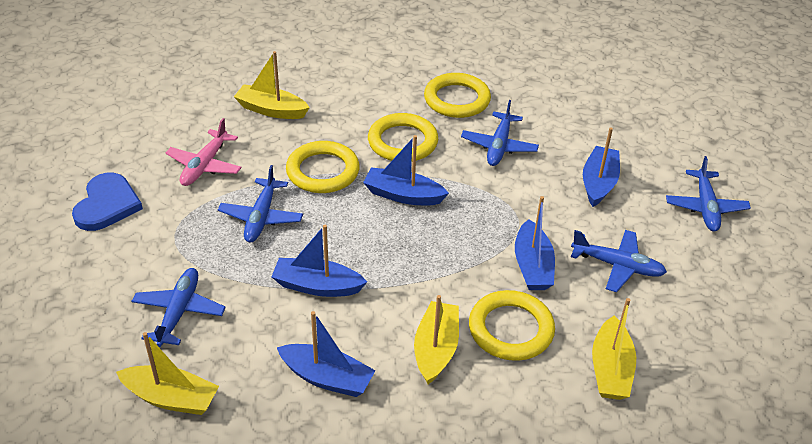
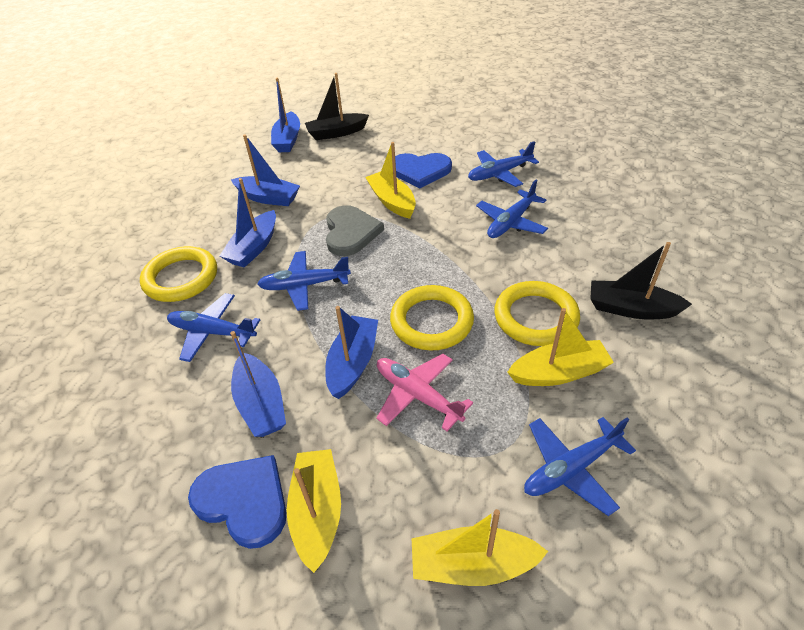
black boat: none = 0 -> [305,73,369,140] [590,242,692,319] = 2
blue heart: [72,173,143,231] = 1 -> [188,455,287,549] [395,153,452,189] = 2
grey heart: none = 0 -> [326,205,384,256] = 1
yellow ring: [286,141,360,193] [368,113,438,161] [424,73,491,118] [469,290,555,361] = 4 -> [140,246,217,302] [390,285,474,350] [494,281,580,346] = 3

